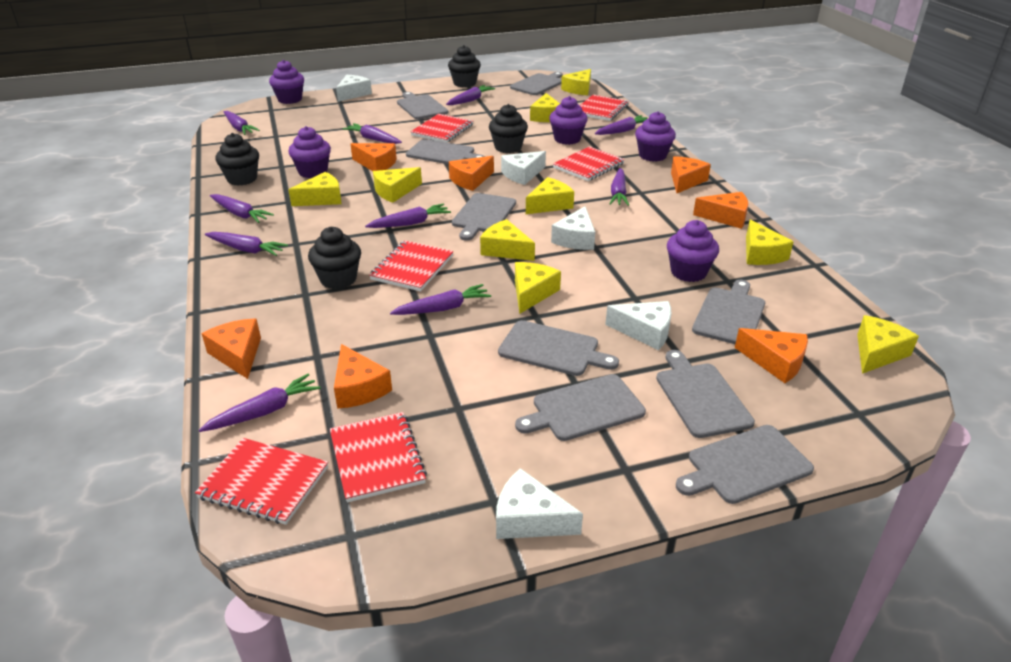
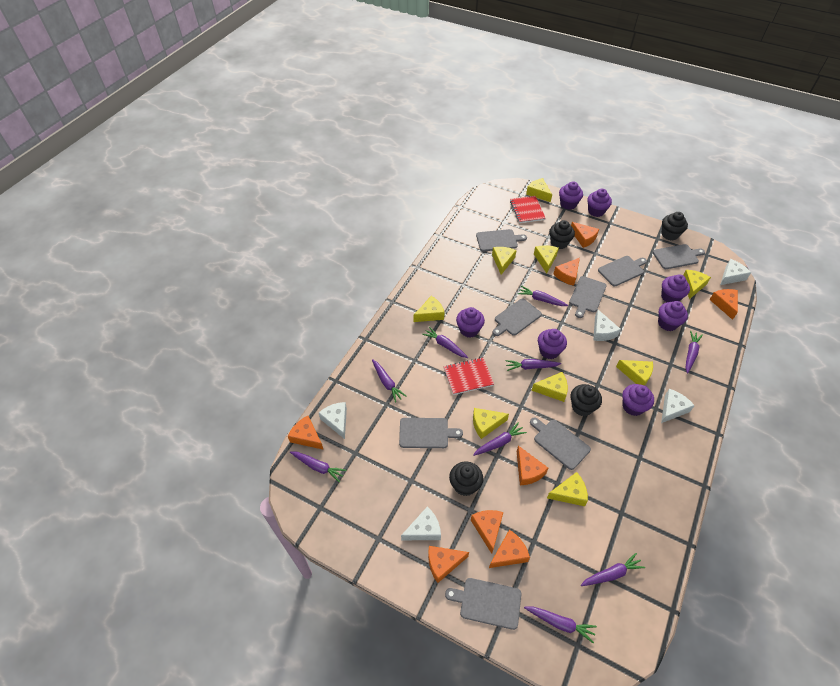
grey cutting board: [397,92,449,120] [406,139,485,164] [452,193,516,241] [498,320,619,376] [510,72,563,95] [515,374,646,441] [656,350,755,438] [676,425,814,504] [692,280,765,344] = 9 -> [399,418,463,448] [445,578,521,630] [476,229,527,251] [492,298,542,336] [530,417,591,470] [569,276,607,318] [598,256,647,286] [653,244,705,269] = 8
orange cheese: [201,318,261,379] [334,344,392,409] [351,143,397,171] [449,156,494,191] [671,156,711,193] [693,192,748,229] [735,328,808,383] = 7 -> [288,416,324,450] [428,546,469,583] [471,510,503,554] [489,530,530,568] [516,446,548,485] [554,258,580,286] [571,222,599,248] [710,289,738,320] = 8
purple carrot: [199,374,321,432] [205,232,288,256] [210,194,274,223] [224,111,260,135] [342,123,402,144] [365,204,451,228] [390,284,491,315] [446,85,495,105] [595,115,647,135] [610,168,629,206] = 10 -> [290,451,346,482] [372,359,406,403] [422,327,469,358] [473,422,527,456] [506,359,561,371] [518,286,568,306] [524,606,597,643] [581,553,645,586] [685,331,703,374] = 9
purple cupcake: [269,60,304,104] [288,126,331,178] [549,96,588,145] [635,111,676,162] [667,220,719,282] = 5 -> [456,307,485,337] [538,329,567,359] [559,181,583,210] [587,189,612,217] [622,384,654,416] [658,301,688,331] [661,274,690,303] = 7
red notebook: [195,438,328,525] [330,412,427,503] [369,240,453,291] [410,114,473,143] [553,146,625,181] [580,95,629,121] = 6 -> [444,358,494,395] [510,196,545,223] = 2

